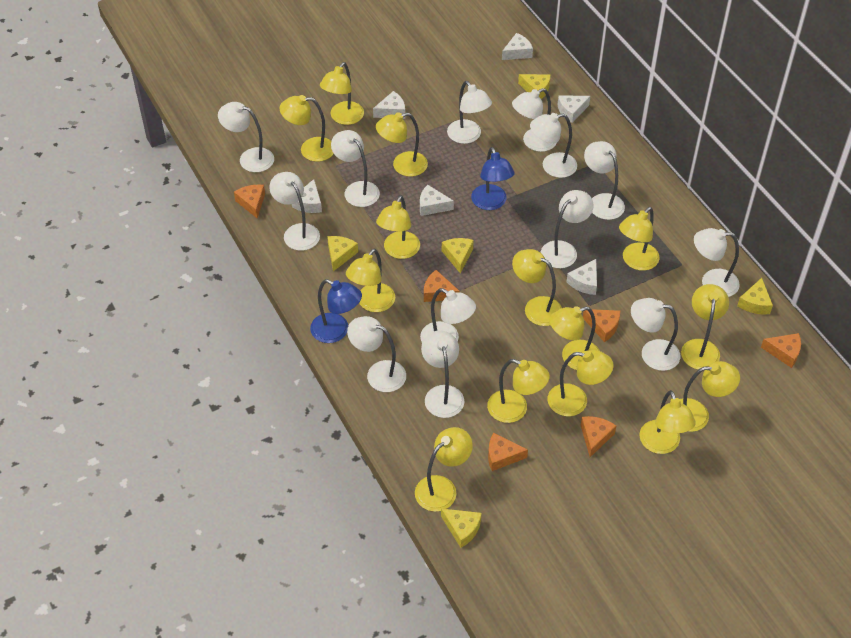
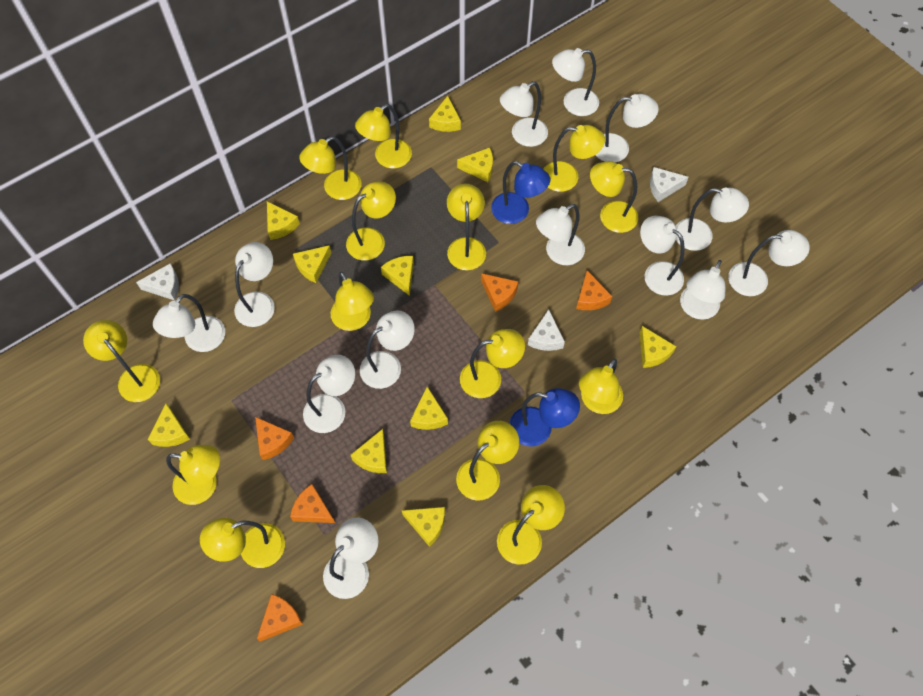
orange cheese: [234,185,265,218] [424,270,460,302] [488,433,528,471] [581,416,616,457] [583,309,620,342] [761,333,801,368] = 6 -> [255,417,294,460] [257,594,303,642] [290,484,335,523] [481,273,518,312] [576,270,612,310] = 5
white cheese: [292,179,322,213] [373,91,405,119] [420,185,454,216] [502,33,533,60] [558,96,590,123] [567,259,597,295] = 6 -> [136,263,179,300] [528,309,565,351] [650,167,689,202] = 3
yellow cheese: [327,236,358,271] [441,508,482,548] [442,238,474,274] [518,74,550,99] [737,278,773,315] = 5 -> [148,403,190,447] [267,201,300,240] [293,245,331,283] [351,429,387,473] [381,256,414,296] [402,507,445,547] [410,387,448,430] [429,96,461,132] [457,147,493,182] [639,326,676,368] = 10

